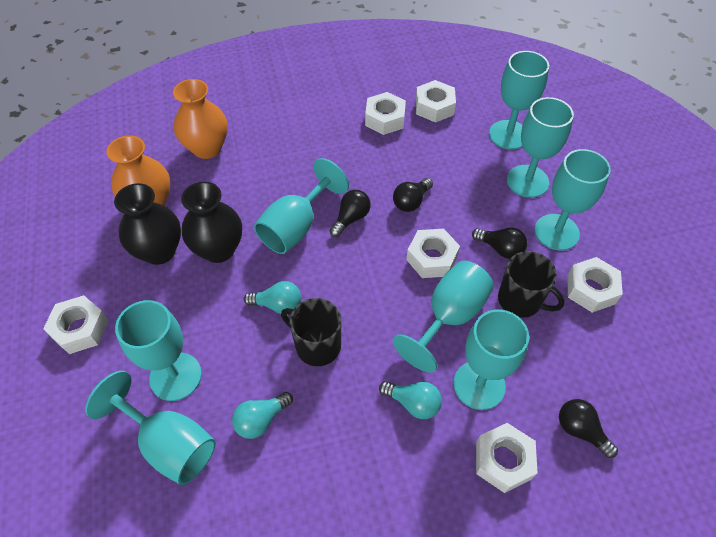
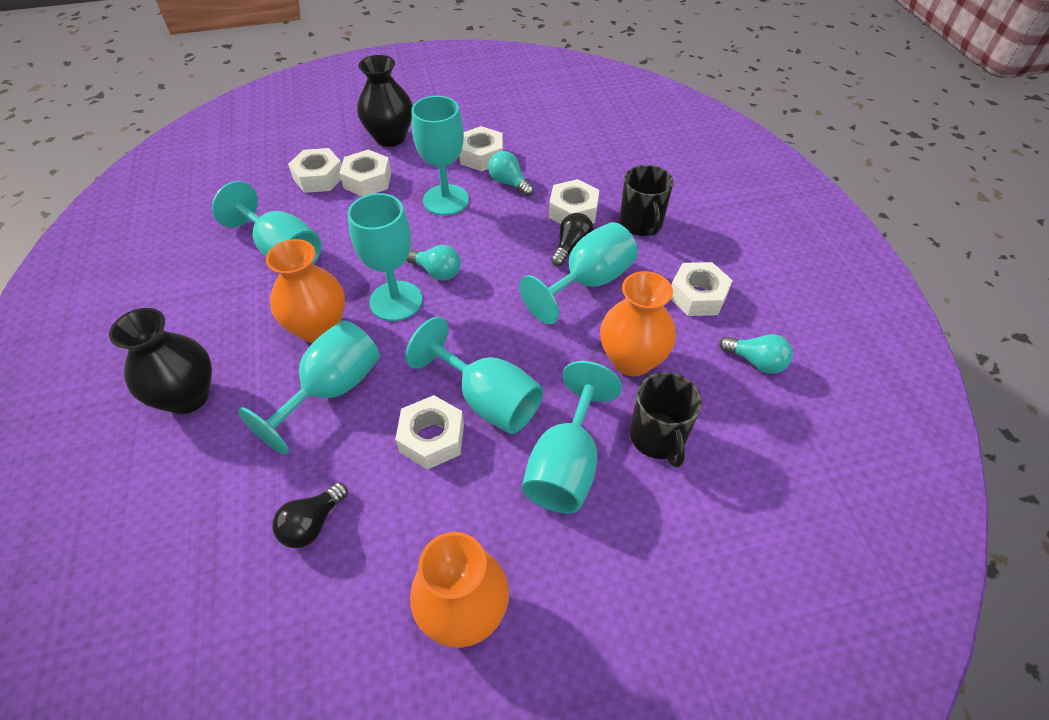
black light bulb: [330,190,371,237] [393,178,433,212] [472,228,527,259] [559,399,618,458] = 4 -> [272,482,348,548] [551,213,594,266] = 2
orange vase: [106,135,170,206] [173,79,228,159] = 2 -> [266,239,345,343] [410,532,509,648] [600,271,676,376] = 3
turquoise goblet: [85,371,216,485] [115,300,202,401] [254,158,349,254] [393,261,494,373] [453,309,529,410] [489,51,549,149] [507,97,574,198] [534,149,610,250] = 8 -> [212,181,322,264] [238,320,380,455] [347,193,423,321] [405,317,544,434] [412,96,469,216] [519,222,638,324] [522,361,622,513] = 7

